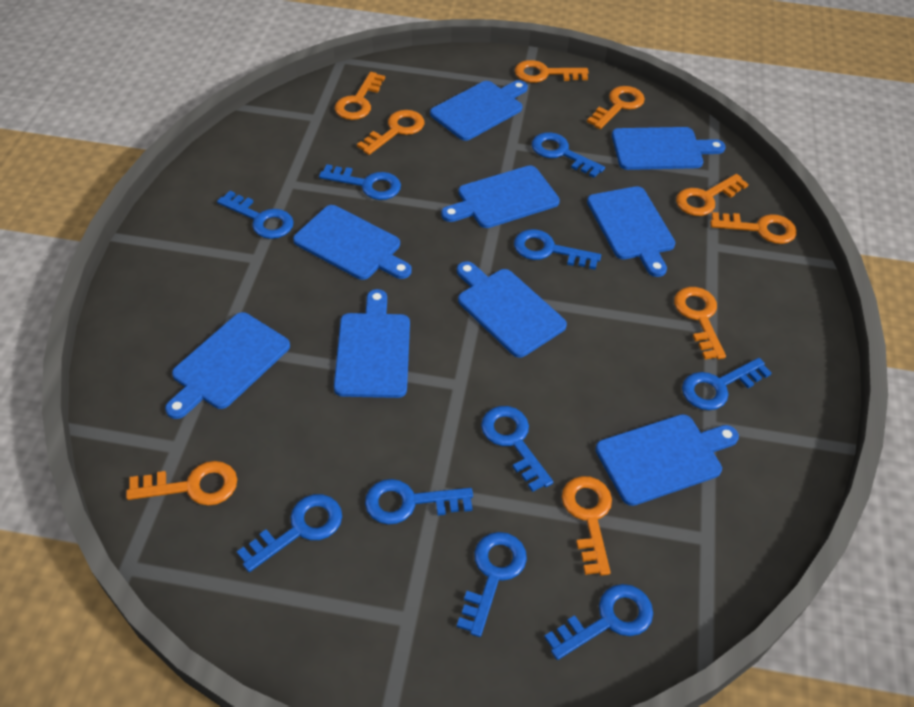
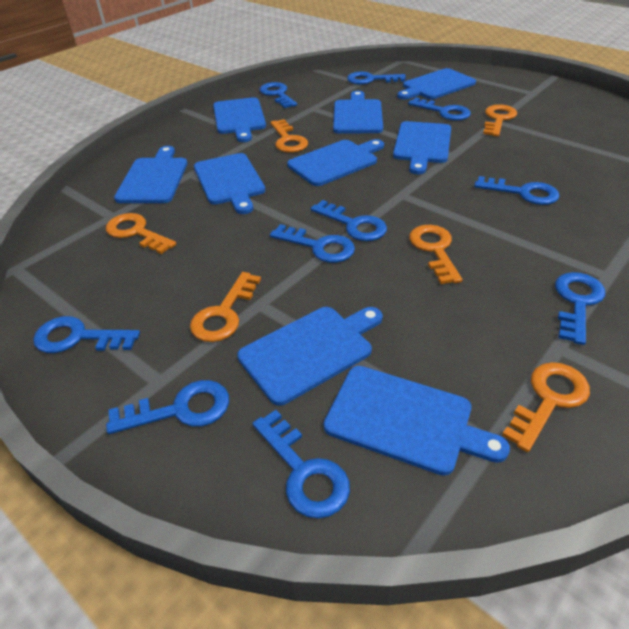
orange key: [126,461,237,506] [335,72,385,120] [357,110,424,155] [515,60,589,83] [562,476,612,576] [587,86,645,129] [674,287,726,360] [676,174,749,216] [710,212,797,244] = 9 -> [106,213,176,254] [190,272,261,342] [270,119,308,153] [409,225,462,284] [483,104,517,137] [502,362,590,452] = 6

